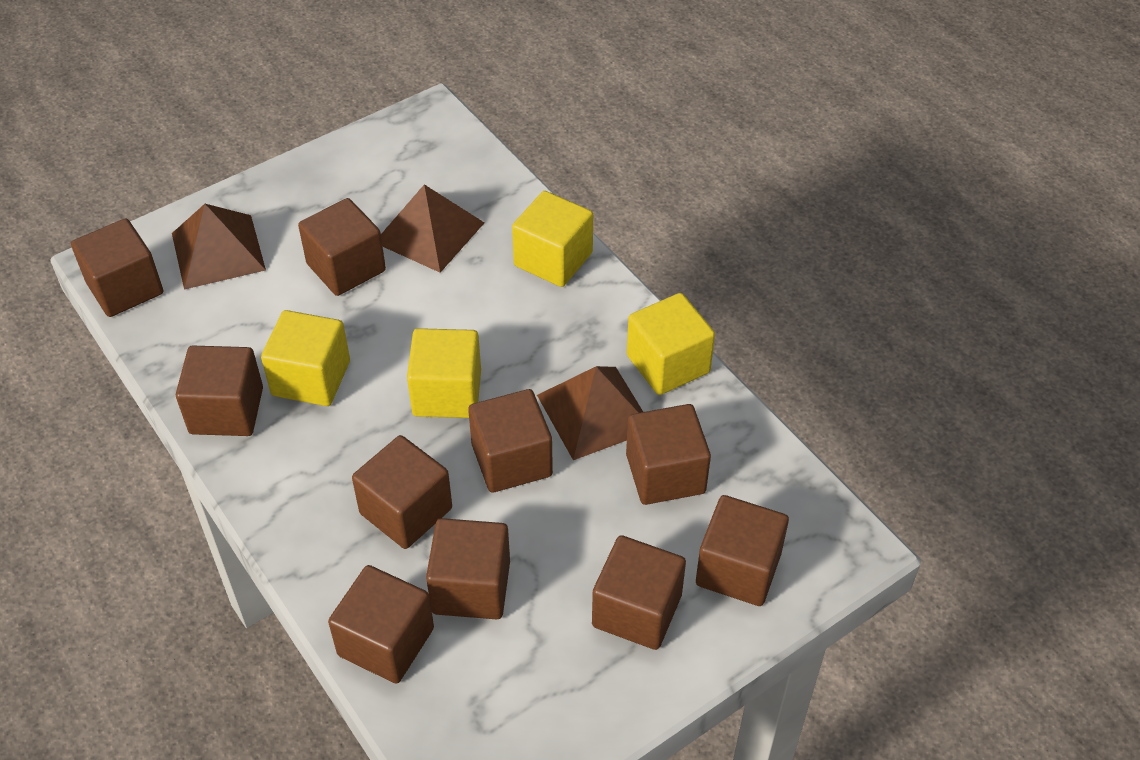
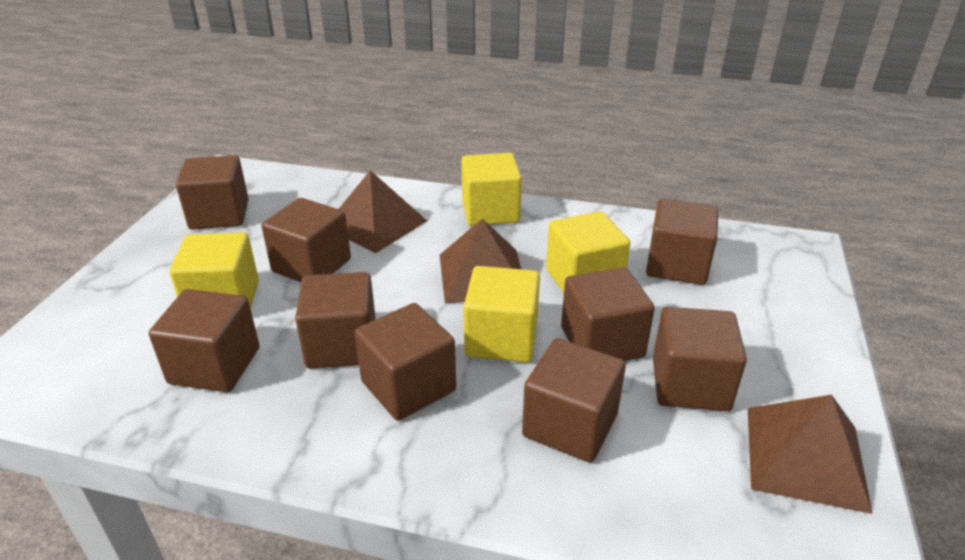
brown cube: [71,219,163,317] [176,346,263,436] [298,198,386,296] [328,565,434,684] [352,435,452,549] [426,518,510,619] [468,389,553,493] [592,535,686,650] [626,404,711,505] [696,495,789,606] = 10 -> [149,289,259,392] [176,155,249,229] [262,198,351,282] [295,272,376,369] [354,303,456,421] [522,338,626,462] [561,267,655,361] [646,199,718,285] [653,307,747,411] = 9

